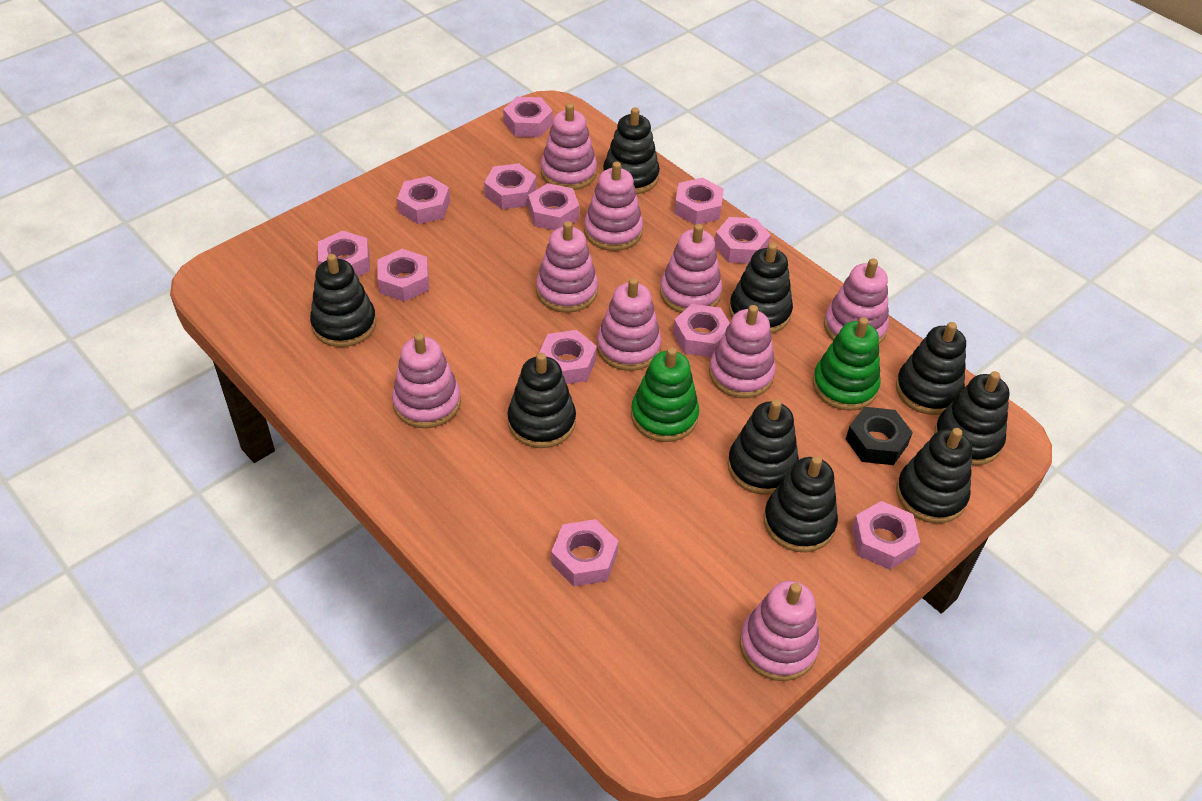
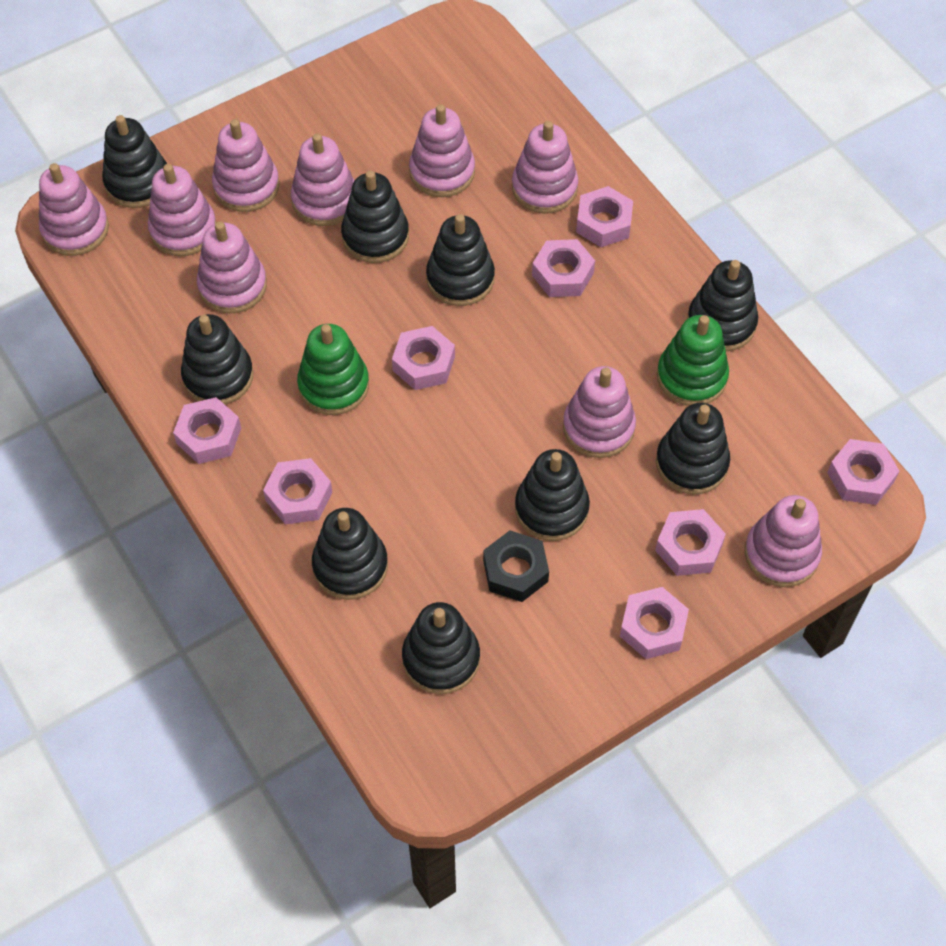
pink nut: [318,231,370,276] [377,249,429,302] [397,176,450,224] [484,163,536,209] [503,97,553,137] [528,183,579,230] [538,330,597,384] [551,519,619,587] [673,304,730,357] [674,178,724,225] [715,217,771,264] [852,501,920,570] = 12 -> [173,397,241,464] [263,458,332,524] [392,326,455,390] [532,239,595,297] [576,186,633,247] [620,587,689,659] [655,509,726,576] [827,439,899,505] = 8

